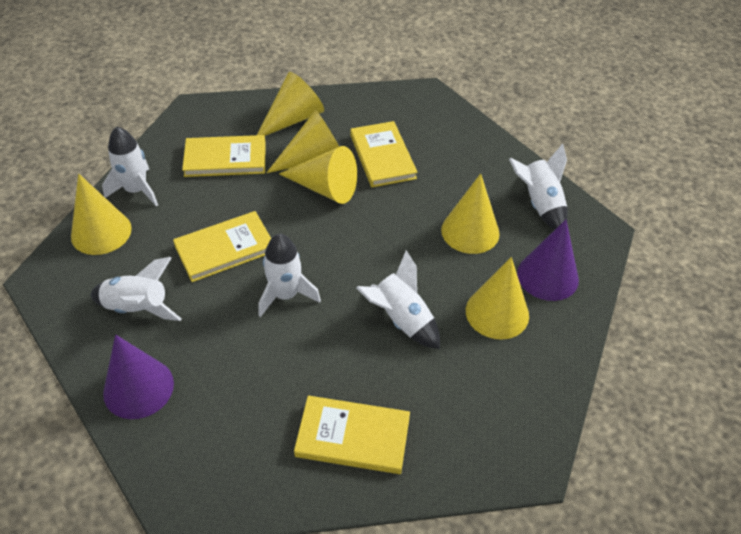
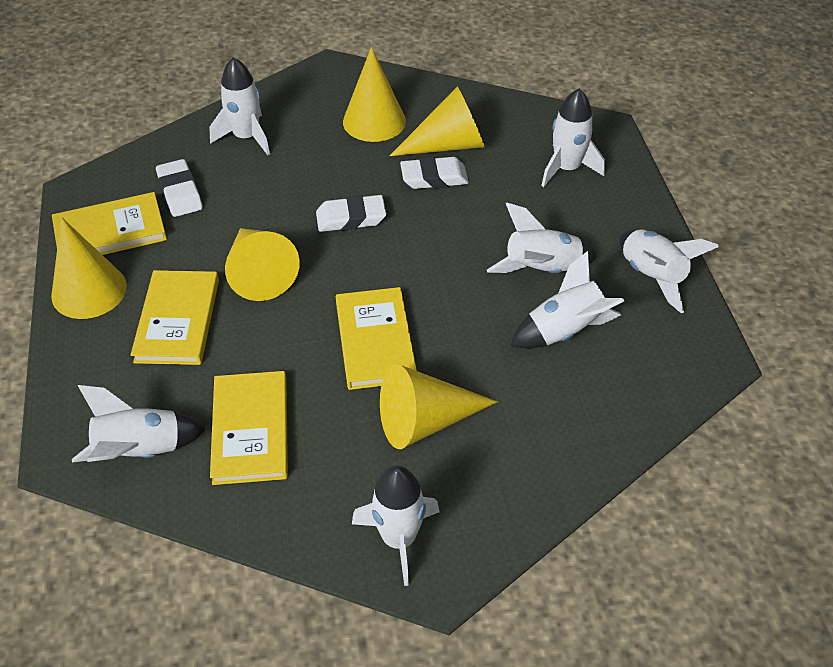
purple cone: [103,335,174,419] [517,220,579,301] = 2 -> none = 0
white eraser: none = 0 -> [156,159,203,217] [316,195,386,232] [400,157,469,189] = 3
white rocket: [91,257,182,321] [102,126,158,206] [258,234,321,317] [356,250,440,349] [509,143,567,230] = 5 -> [72,385,206,463] [210,57,270,155] [352,466,439,586] [487,203,598,273] [510,251,624,349] [541,89,605,187] [619,229,719,313] = 7
yellow cone: [71,173,132,255] [257,72,324,136] [266,110,339,173] [279,146,357,204] [441,173,500,254] [466,257,529,340] = 6 -> [51,217,127,319] [225,228,300,301] [343,47,406,142] [380,364,497,449] [390,86,485,156] = 5

